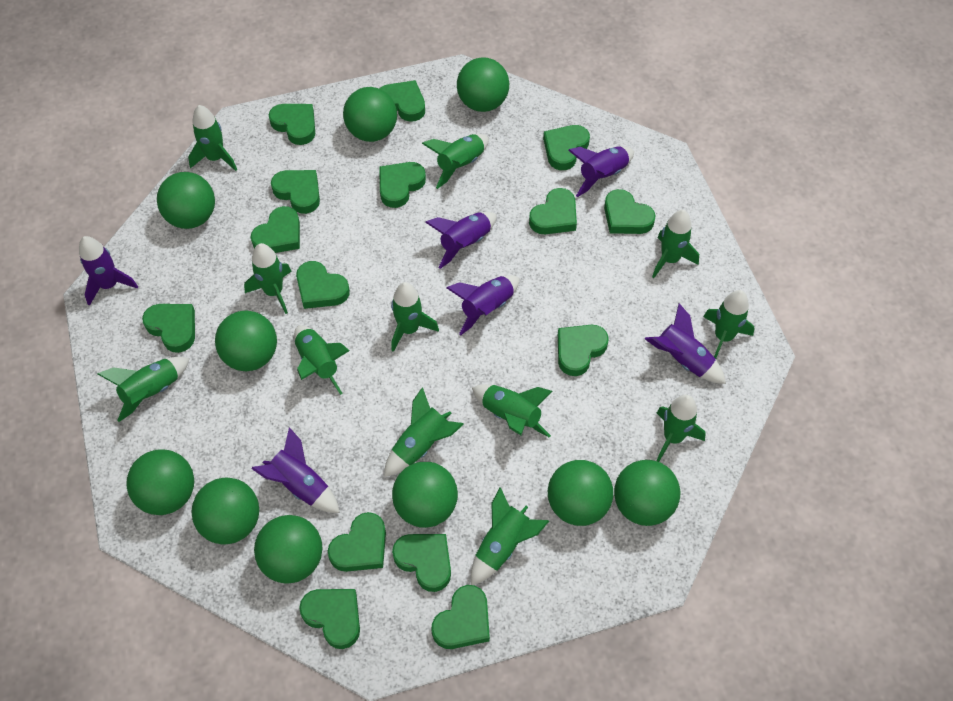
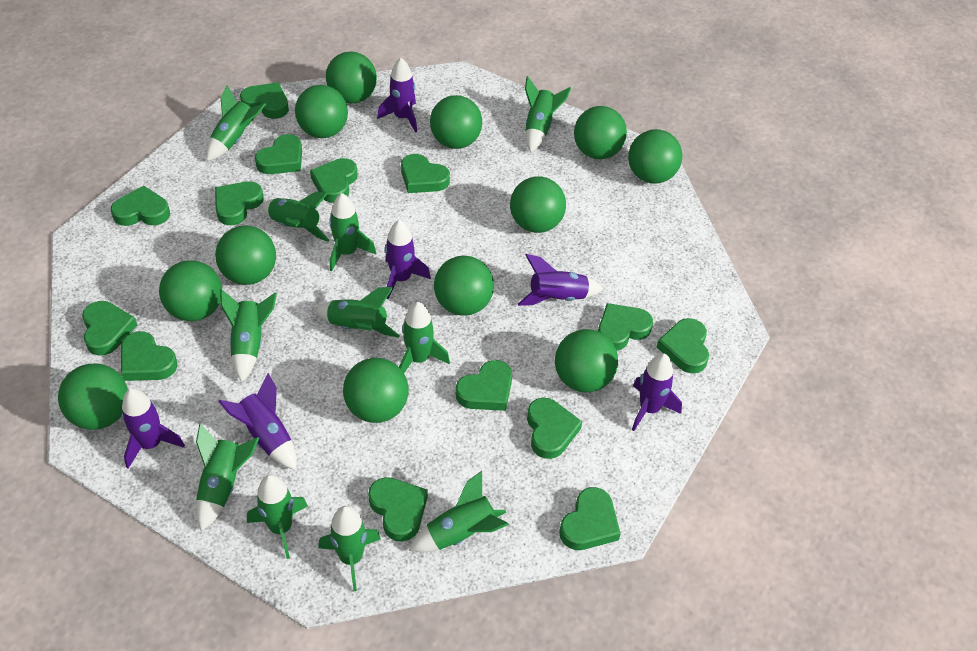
green ball: [127,449,194,515] [157,172,215,229] [191,477,259,545] [215,310,277,371] [254,515,322,583] [343,87,397,142] [392,462,458,528] [457,57,509,112] [548,460,613,526] [614,460,680,526] = 10 -> [58,364,128,430] [159,260,222,321] [215,226,276,285] [295,85,348,138] [326,51,377,103] [343,358,409,423] [430,95,482,149] [434,256,494,316] [510,176,566,233] [555,329,618,392] [574,106,627,159] [628,129,683,184] = 12
green heart: [142,304,195,353] [251,206,300,253] [269,104,315,145] [271,170,320,214] [296,261,350,309] [299,589,360,649] [328,512,386,572] [379,80,425,122] [379,162,426,208] [392,534,451,592] [431,585,490,649] [529,188,577,234] [543,125,590,170] [558,325,609,376] [604,189,655,234] = 15 -> [82,301,137,356] [111,186,170,226] [121,331,178,381] [215,181,264,225] [240,82,289,119] [255,134,302,174] [310,158,358,203] [368,477,428,542] [401,154,450,193] [456,360,512,411] [527,398,582,459] [559,487,621,550] [598,303,653,351] [657,318,709,373] = 14
green rocket: [98,357,190,422] [188,105,237,171] [244,243,292,314] [294,325,349,395] [384,387,464,477] [391,282,439,352] [422,134,489,189] [471,487,549,585] [472,384,553,438] [652,210,699,278] [657,395,706,462] [703,290,755,359] = 12 -> [196,424,259,531] [206,85,266,161] [220,289,277,382] [247,474,308,559] [262,192,330,242] [314,287,400,338] [318,506,381,591] [329,193,376,271] [399,302,450,373] [409,471,509,552] [525,76,571,152] = 11

